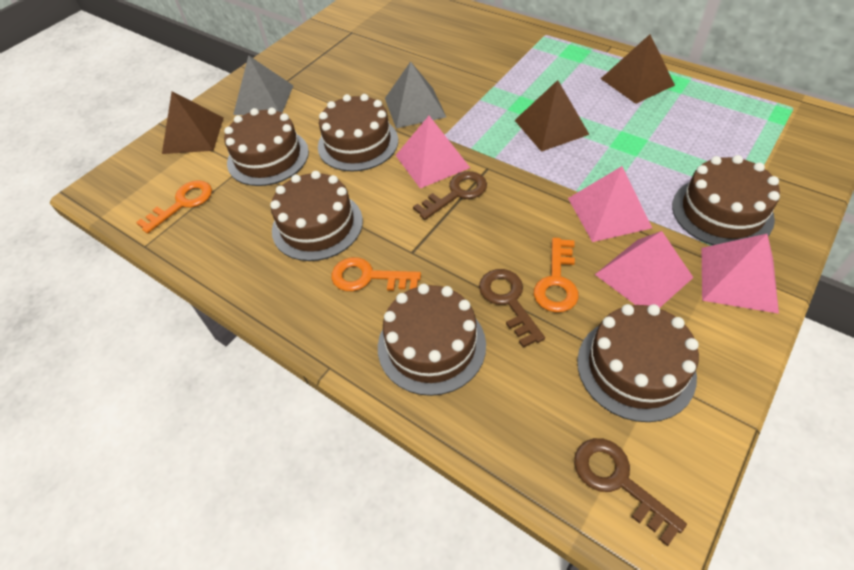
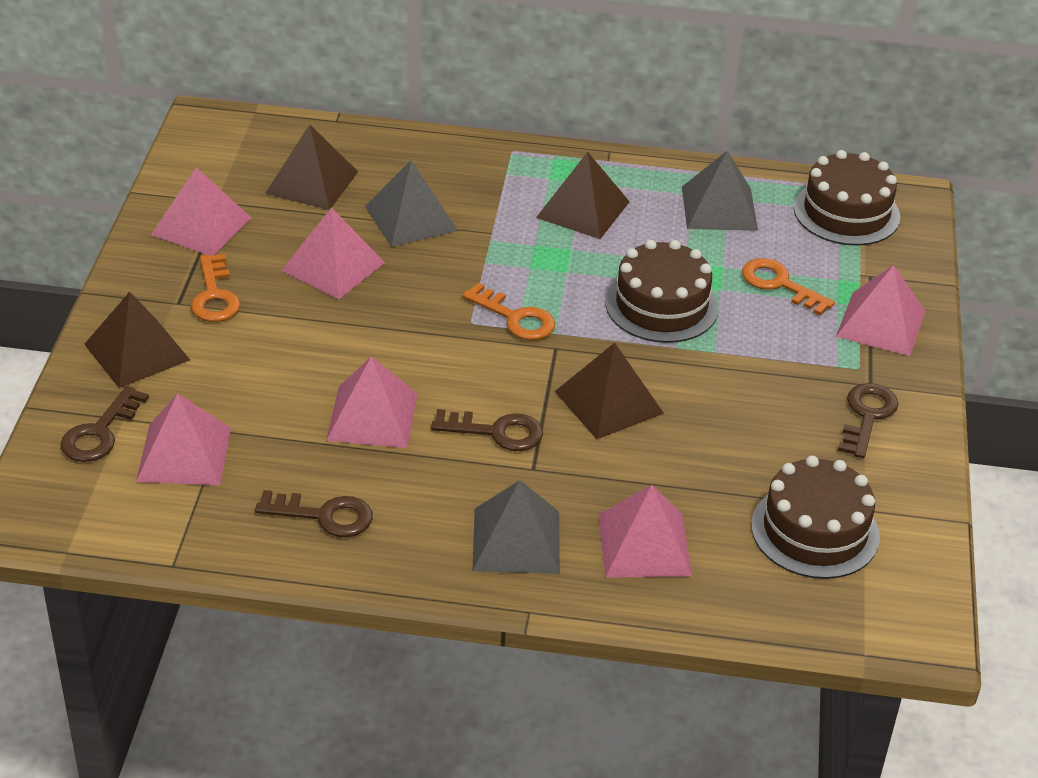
brown cake: [224,107,309,186] [270,171,363,261] [318,94,398,171] [378,284,486,396] [577,304,699,422] [672,155,780,245] = 6 -> [605,240,718,343] [751,456,880,579] [794,150,900,246] = 3
brown key: [413,171,487,220] [479,269,545,348] [574,438,687,546] = 3 -> [61,386,149,462] [255,490,373,537] [431,409,543,451] [838,383,898,458] = 4
brown pyramid: [162,91,224,154] [514,80,590,152] [601,34,675,104] = 3 -> [84,292,190,388] [265,124,358,210] [536,152,630,239] [555,343,664,439] = 4
grey pyramid: [233,55,293,115] [385,61,446,128] = 2 -> [365,160,458,247] [472,480,560,574] [682,151,758,231] = 3
pink pyramid: [395,116,470,188] [568,166,652,242] [595,231,693,308] [702,234,779,314] = 4 -> [136,393,231,485] [151,167,251,256] [281,207,385,300] [326,356,418,448] [598,485,692,577] [836,265,925,356] = 6

